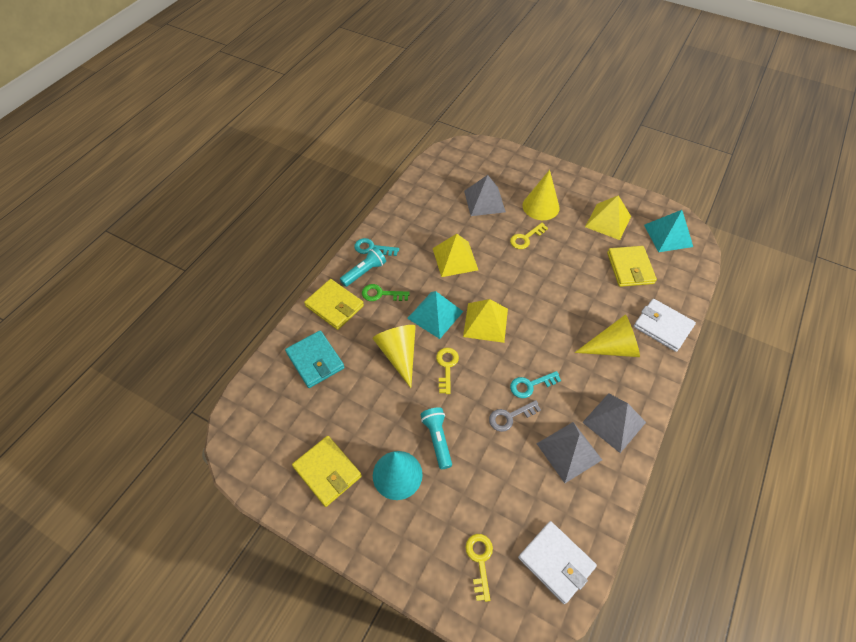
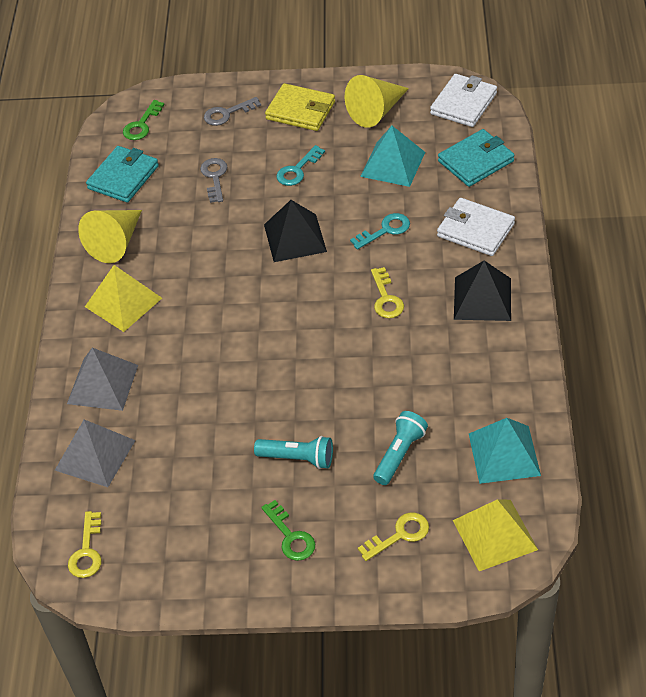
black pyramid: none = 0 -> [264,200,327,262] [454,260,511,321] = 2
green key: [362,284,410,301] = 1 -> [123,100,165,140] [261,500,315,561] = 2
grey key: [489,400,541,432] = 1 -> [200,158,227,203] [204,97,261,126] = 2
grey pyramid: [464,175,506,216] [536,422,602,483] [582,393,646,453] = 3 -> [55,419,136,487] [67,348,138,411] = 2
turquoise cone: [373,451,423,500] = 1 -> none = 0
turquoise wallet: [285,330,345,388] = 1 -> [86,146,159,203] [438,129,515,187] = 2
yellow cone: [373,325,416,388] [523,170,560,220] [575,314,640,357] = 3 -> [78,210,142,263] [345,75,409,128] = 2
yellow pyramid: [433,234,478,277] [463,299,508,343] [585,195,631,240] = 3 -> [85,265,162,332] [453,499,538,571] = 2
yellow wallet: [292,436,362,507] [304,279,364,330] [607,246,657,287] = 3 -> [265,83,335,131] = 1

